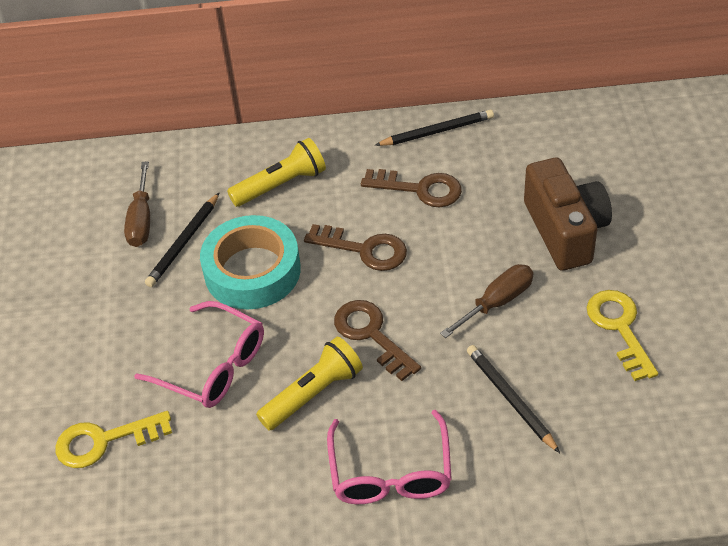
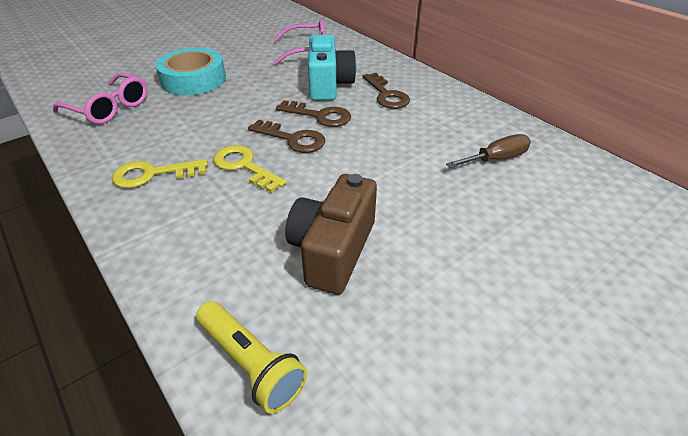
black pencil: [145,192,220,287] [375,110,494,146] [467,345,560,453] = 3 -> none = 0
brown screwdriver: [124,161,150,247] [440,264,533,338] = 2 -> [446,134,531,168] = 1
turquoise camera: none = 0 -> [308,34,356,101] = 1
yellow flashlight: [227,138,326,207] [256,337,363,431] = 2 -> [196,301,307,413] = 1

